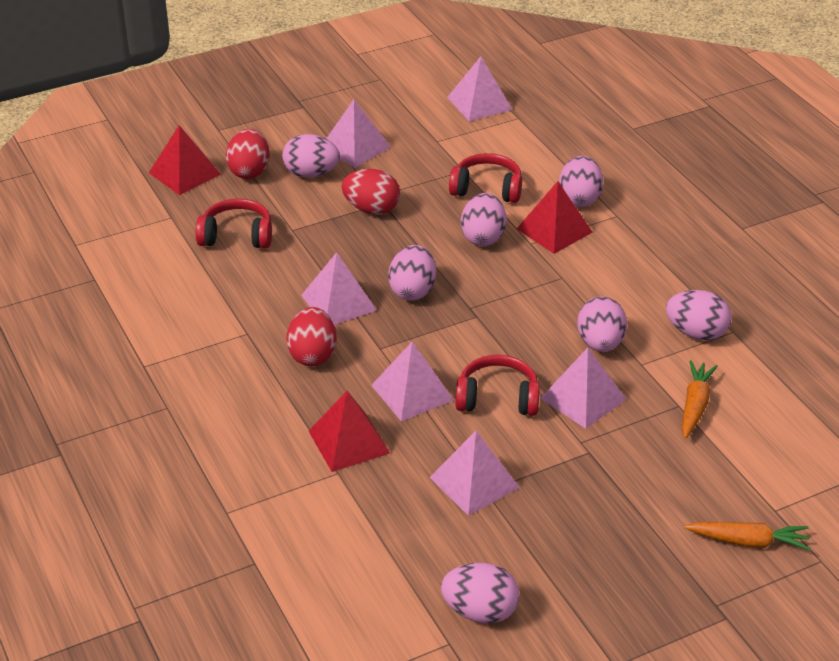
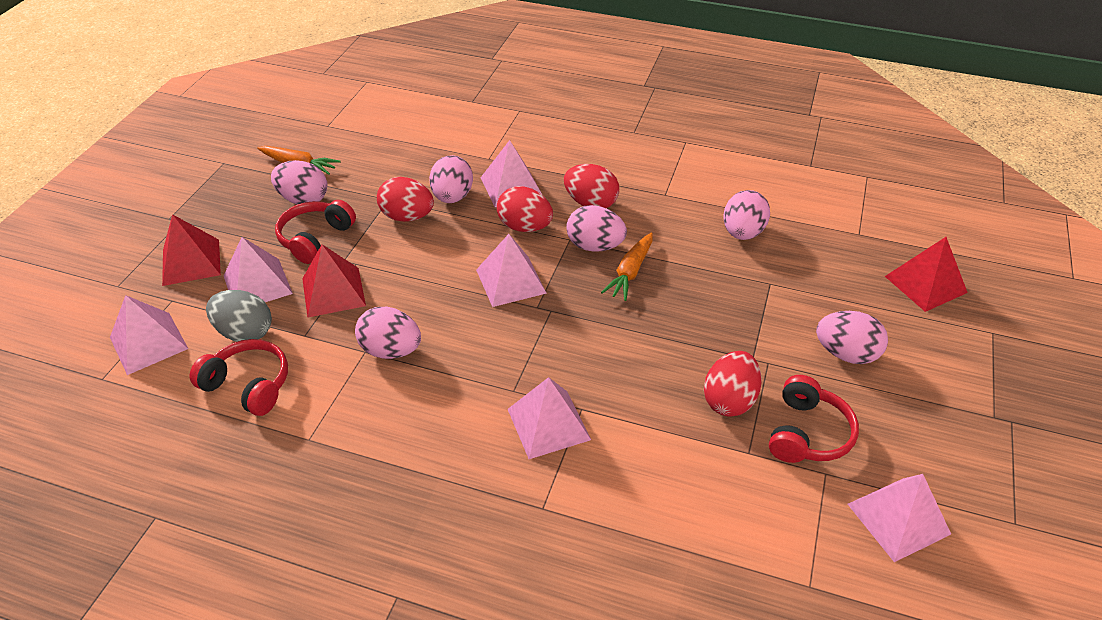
grey egg: none = 0 -> [206,290,272,342] = 1
pink egg: [282,134,340,178] [388,245,436,300] [441,563,519,623] [461,193,507,246] [559,156,603,207] [577,296,627,352] [666,290,732,340] = 7 -> [271,160,327,205] [355,307,421,359] [429,155,473,203] [566,205,627,252] [724,190,770,240] [816,311,888,364] = 6
red egg: [226,129,270,179] [286,307,336,366] [342,169,400,215] = 3 -> [377,177,434,222] [497,186,553,232] [564,164,619,208] [704,351,762,417] = 4

